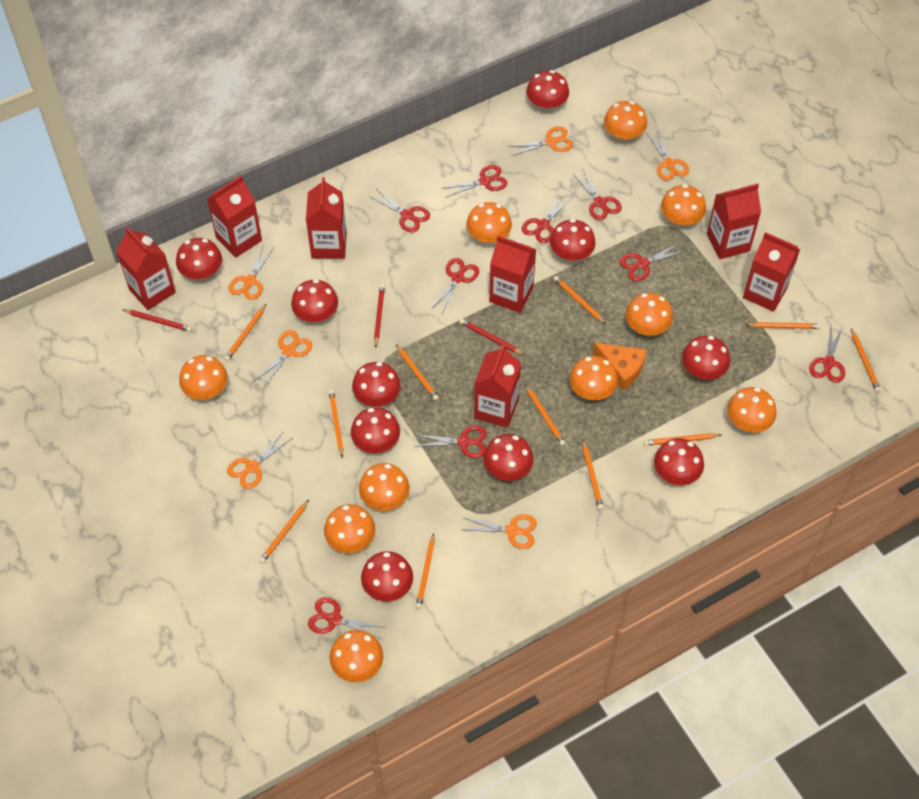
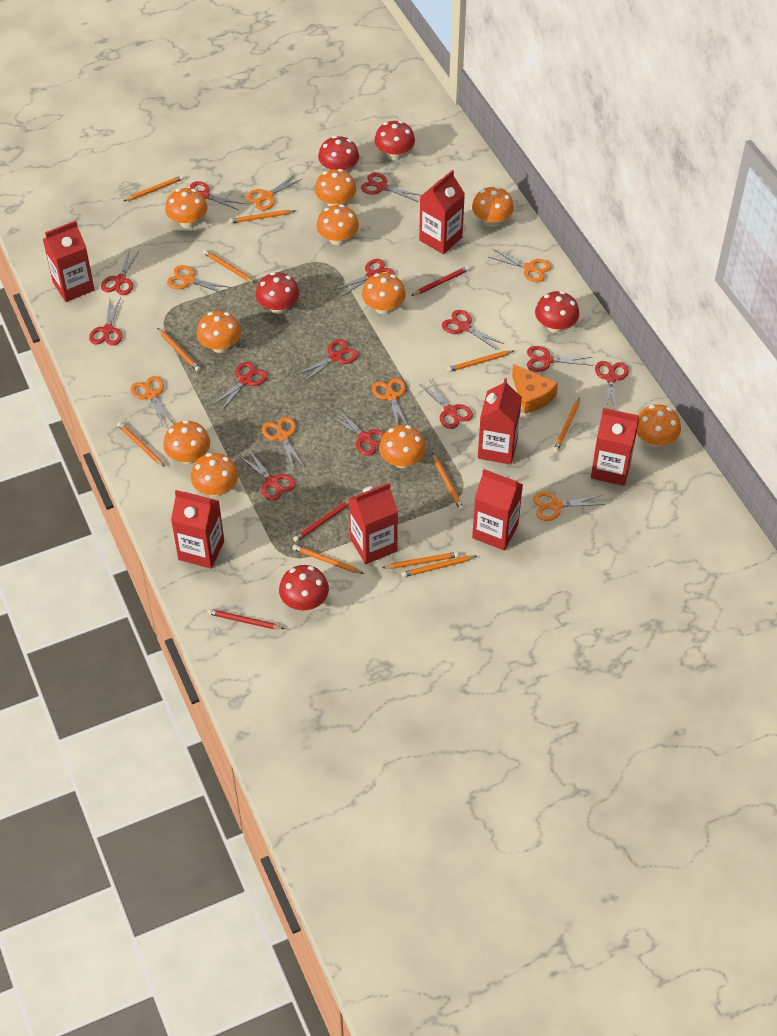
orange scissors: [227,431,292,489] [229,244,274,300] [254,330,312,386] [461,514,537,549] [508,126,573,156] [647,130,689,181] = 6 -> [131,376,174,428] [167,265,231,295] [246,174,302,211] [262,417,305,472] [372,378,408,425] [489,249,551,283] [533,491,605,521] = 7
red mushroom: [176,238,222,280] [291,279,338,322] [351,407,400,453] [352,362,401,407] [361,551,413,602] [484,434,534,481] [526,70,569,111] [550,219,596,262] [654,438,704,485] [682,335,730,380] = 10 -> [256,272,299,314] [279,565,329,610] [318,136,359,172] [374,121,415,160] [535,291,579,333] = 5
red scissors: [308,597,387,640] [369,189,430,232] [414,426,487,458] [431,258,479,313] [441,165,507,198] [522,193,573,243] [572,169,622,220] [620,243,685,281] [809,326,845,383] = 9 -> [89,297,122,346] [101,248,140,295] [190,181,244,210] [212,362,268,411] [239,450,295,501] [296,339,358,382] [328,408,384,456] [334,259,394,297] [361,173,422,202] [419,379,473,429] [442,310,504,350] [527,346,593,372] [595,361,629,410] = 13

